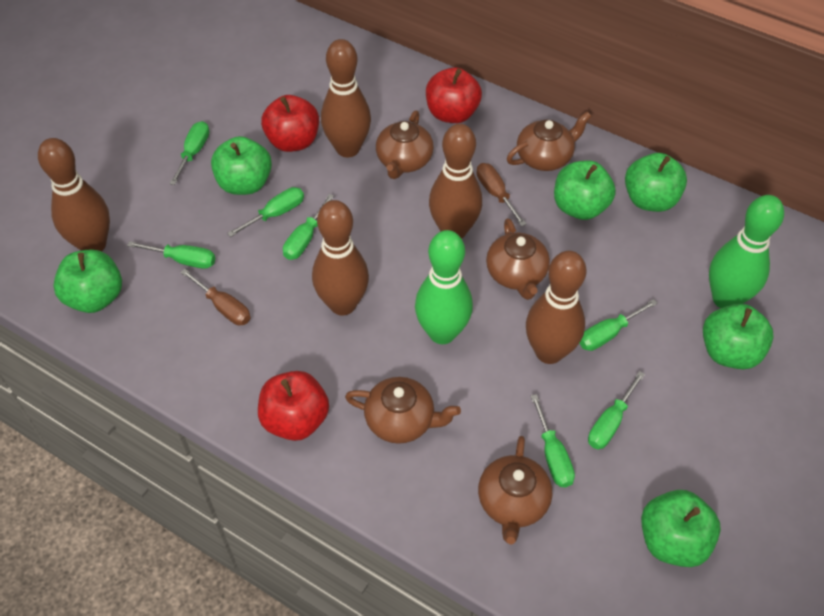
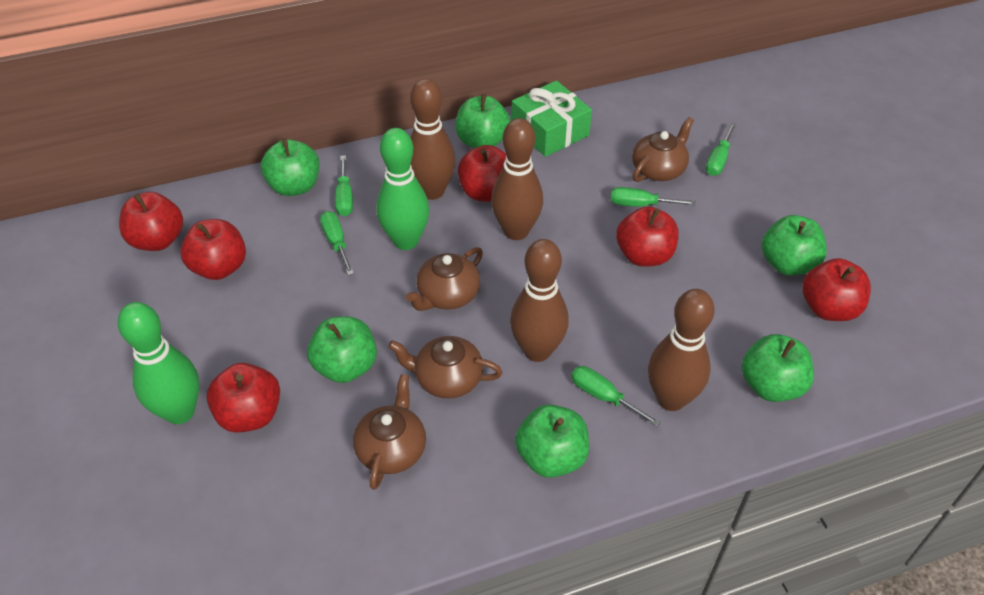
brown bowling pin: [38,138,110,251] [312,200,369,315] [321,39,371,158] [429,124,482,239] [526,251,586,364] = 5 -> [410,78,456,200] [491,118,543,240] [510,239,569,362] [648,289,715,411] = 4
brown screwdriver: [180,269,251,325] [477,163,526,226] = 2 -> none = 0
brown teapot: [345,377,461,444] [376,111,434,179] [478,436,552,545] [486,218,550,300] [507,112,591,171] = 5 -> [353,374,426,490] [388,336,503,399] [406,247,483,311] [632,117,694,182] = 4
green gift: none = 0 -> [511,80,592,157] = 1
green screwdriver: [127,241,215,269] [169,121,209,185] [227,187,304,237] [283,194,334,260] [531,394,575,487] [579,299,658,351] [588,371,645,449] = 7 -> [320,211,354,276] [335,155,353,216] [571,366,661,427] [611,187,696,207] [706,123,736,176] = 5
red apple: [258,371,329,441] [261,95,319,152] [426,67,482,123] = 3 -> [119,192,183,251] [180,219,246,280] [206,363,280,433] [458,145,506,202] [616,206,679,267] [802,258,871,321] = 6

